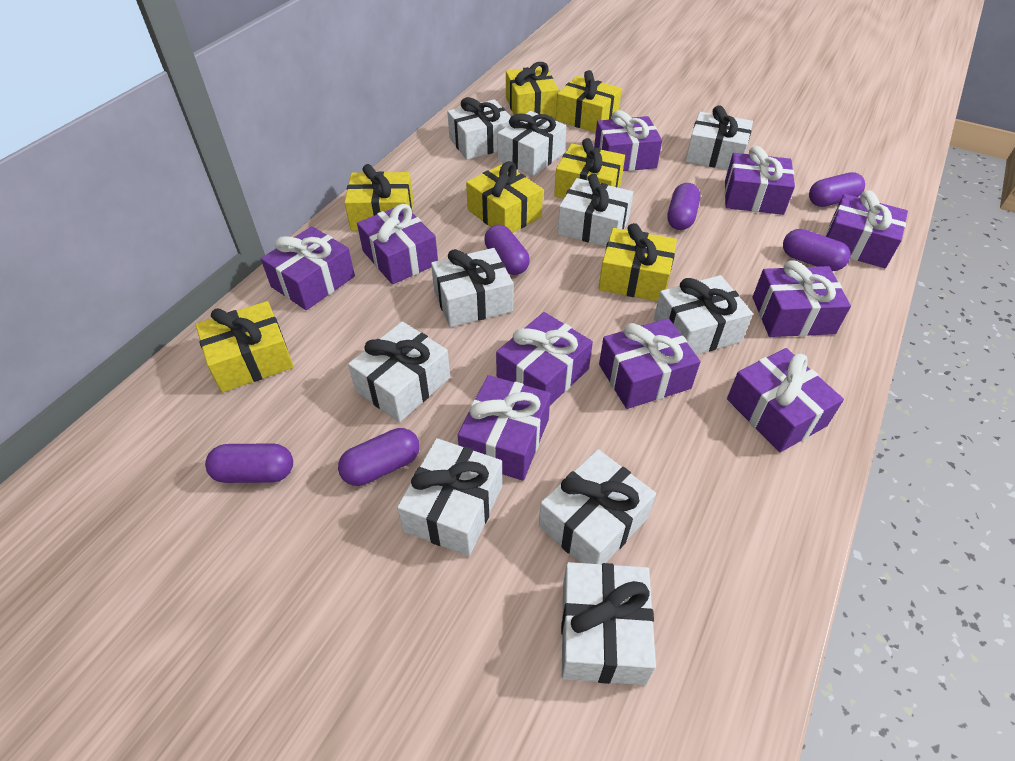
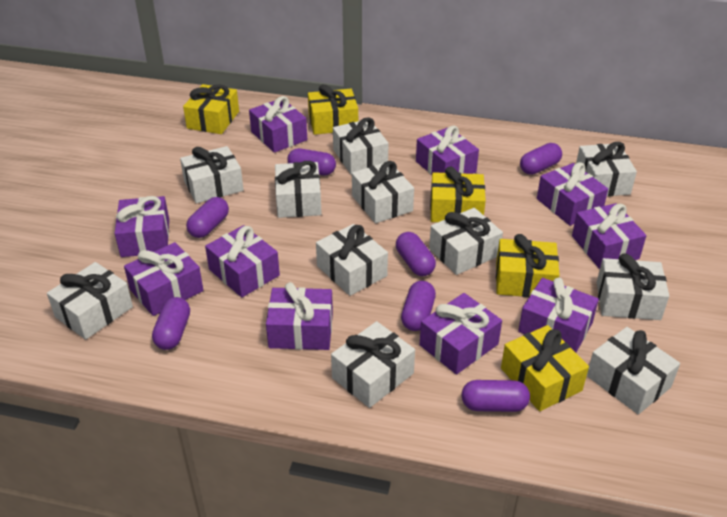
purple capsule: [205,443,293,483] [338,428,420,486] [484,225,530,275] [667,183,700,230] [783,229,851,271] [809,172,865,207] = 6 -> [152,297,190,350] [186,197,229,238] [287,148,336,175] [396,232,436,276] [401,281,436,331] [462,380,530,412] [520,143,562,175] = 7
white gift: [348,321,450,422] [397,438,502,556] [431,248,513,327] [447,97,511,160] [497,111,567,176] [539,449,656,564] [558,174,633,247] [561,562,656,685] [654,275,753,355] [686,105,753,170] = 10 -> [47,262,133,340] [180,146,244,204] [275,161,322,218] [316,224,388,296] [331,321,415,408] [333,117,389,175] [352,161,414,223] [429,208,503,275] [576,142,637,197] [587,327,680,414] [597,253,669,320] = 11
yellow gift: [195,301,294,392] [344,164,413,231] [466,161,543,233] [506,62,559,117] [554,138,625,199] [556,70,622,133] [599,223,677,302] = 7 -> [183,84,239,134] [308,84,358,135] [430,167,486,222] [496,234,560,297] [501,325,589,411] = 5

